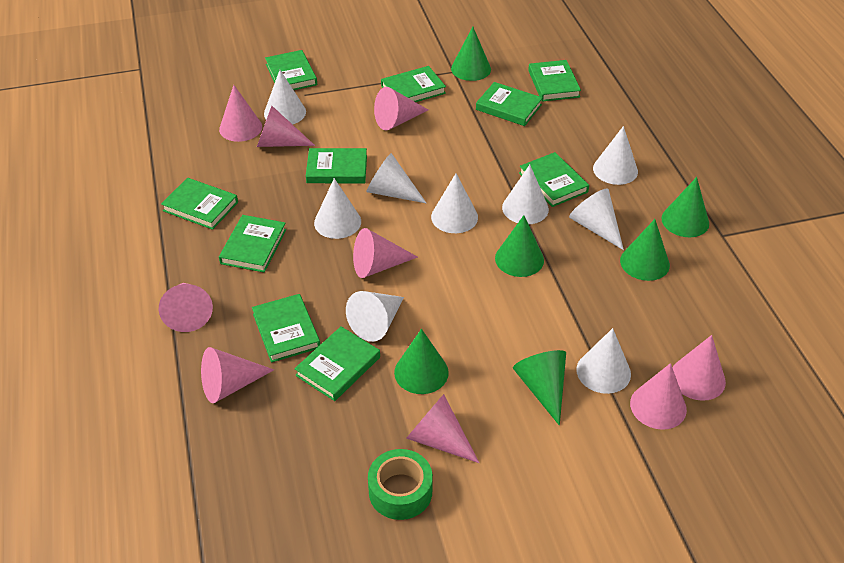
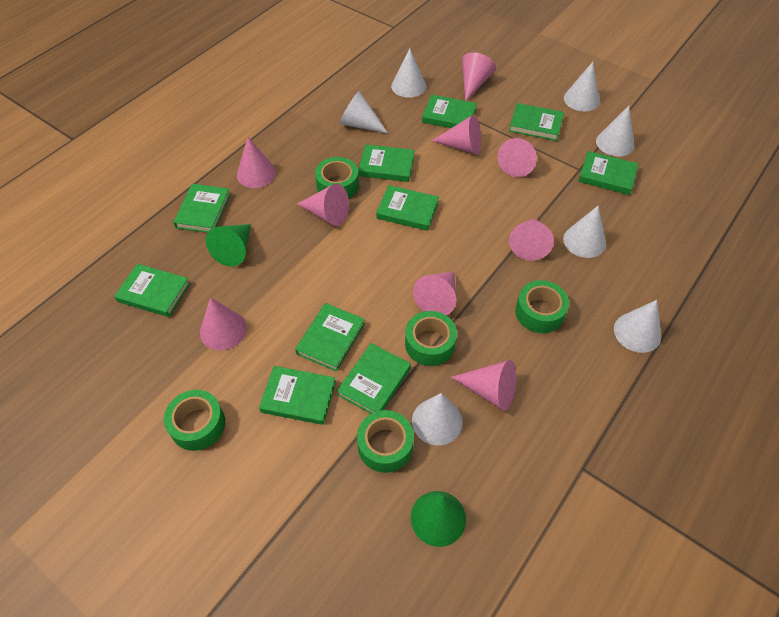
green cone: [394,329,449,394] [451,27,491,81] [495,215,544,277] [513,350,566,426] [620,219,670,281] [661,177,709,237] = 6 -> [206,224,251,267] [411,491,466,547] = 2
green tape: [368,449,433,520] = 1 -> [164,390,225,451] [315,157,359,199] [357,410,414,473] [405,311,457,366] [515,280,569,333] = 5
white cone: [264,70,306,124] [314,178,361,239] [346,291,404,342] [366,153,427,204] [431,173,478,233] [502,165,549,224] [569,188,624,250] [576,328,631,394] [593,126,638,185] = 9 -> [339,91,388,133] [391,48,426,98] [412,393,463,445] [563,205,606,258] [564,62,600,111] [596,106,634,157] [614,300,661,353] = 7

